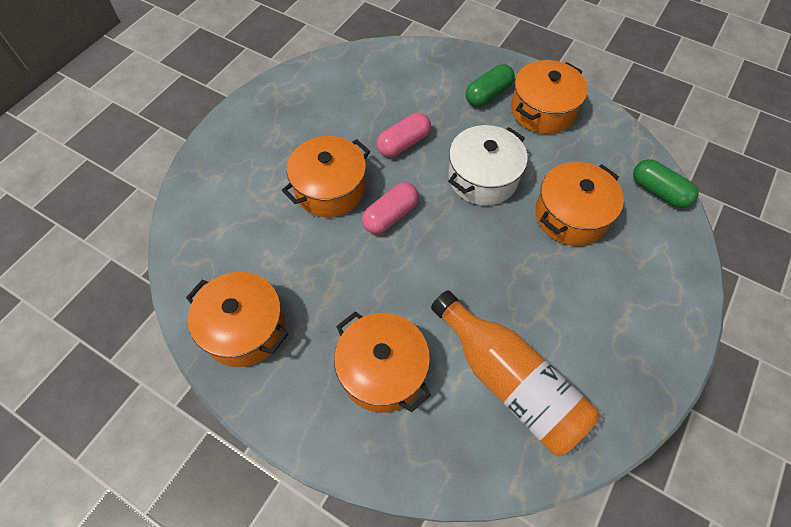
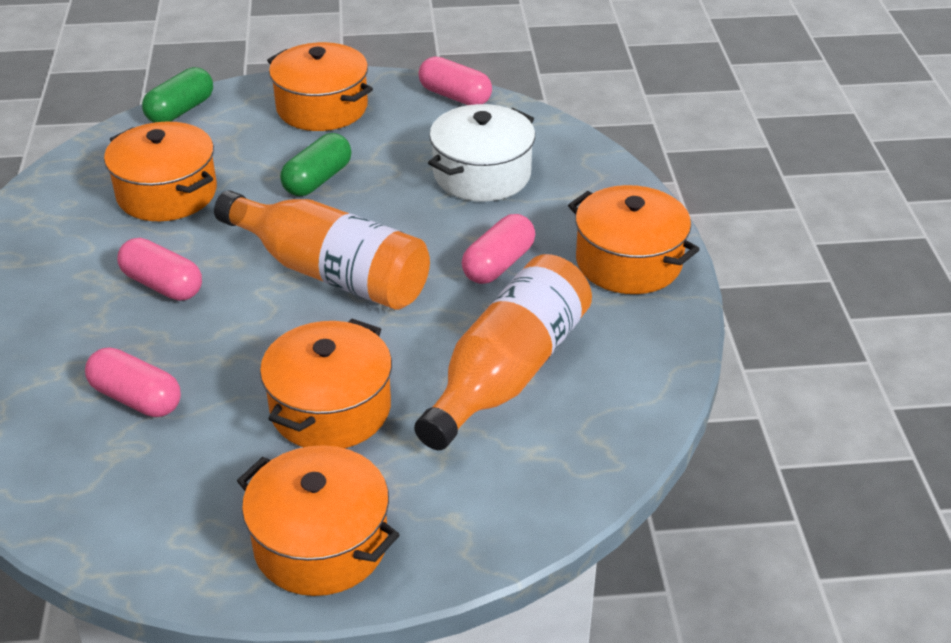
orange bottle: [431,291,599,456] = 1 -> [214,190,430,310] [414,254,592,450] = 2
pink capsule: [362,182,419,234] [377,113,431,157] = 2 -> [85,347,181,417] [117,238,202,301] [418,57,492,105] [462,214,535,284] = 4

